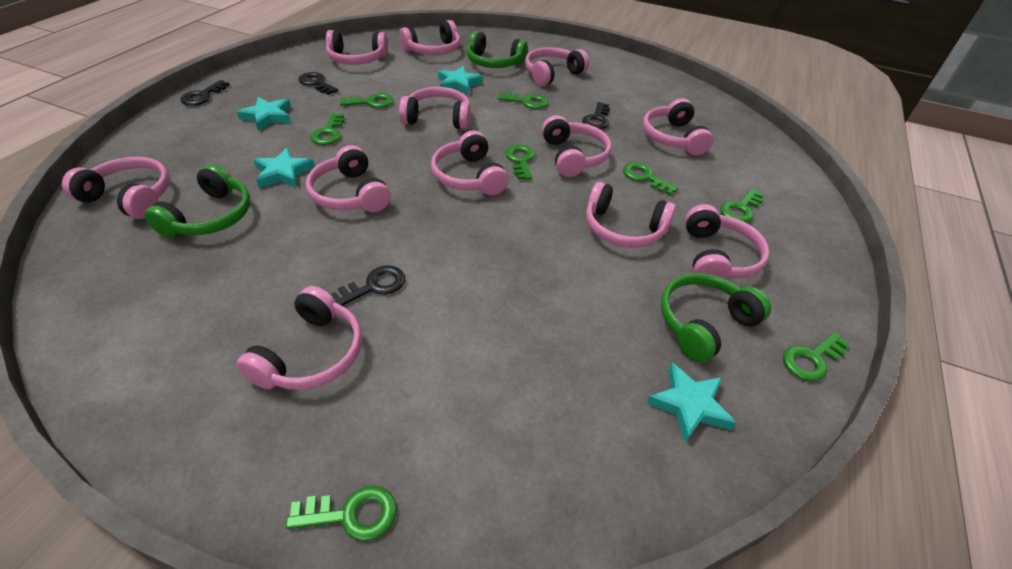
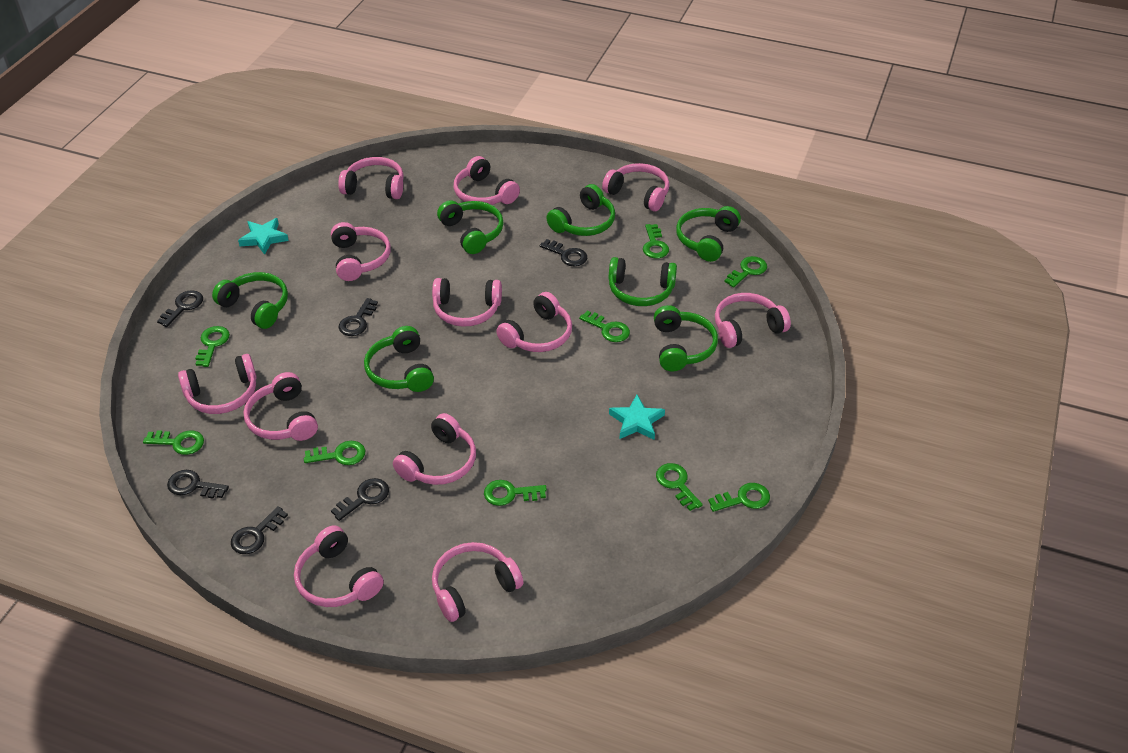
black key: [180,80,230,106] [298,72,338,95] [330,265,405,306] [582,102,610,130] = 4 -> [157,290,203,327] [167,470,229,498] [231,506,288,554] [331,478,389,521] [339,298,378,336] [540,239,587,266] = 6
green headphones: [144,164,250,238] [467,31,528,68] [660,273,771,362] = 3 -> [212,272,288,329] [364,326,434,392] [437,200,504,254] [546,184,615,236] [609,257,677,306] [654,305,718,371] [676,206,741,262] = 7
green key: [286,486,397,541] [310,113,344,145] [340,93,394,108] [498,92,548,109] [505,145,535,180] [623,162,678,195] [720,188,764,223] [783,332,850,381] = 8 -> [143,430,204,455] [195,326,230,367] [304,441,366,465] [484,480,547,506] [579,311,630,342] [643,224,669,258] [656,463,703,511] [708,483,770,512] [724,256,767,288] = 9
turquoise star: [237,97,291,131] [253,148,315,188] [438,66,483,95] [646,363,736,442] = 4 -> [238,218,289,255] [609,395,665,440] = 2

